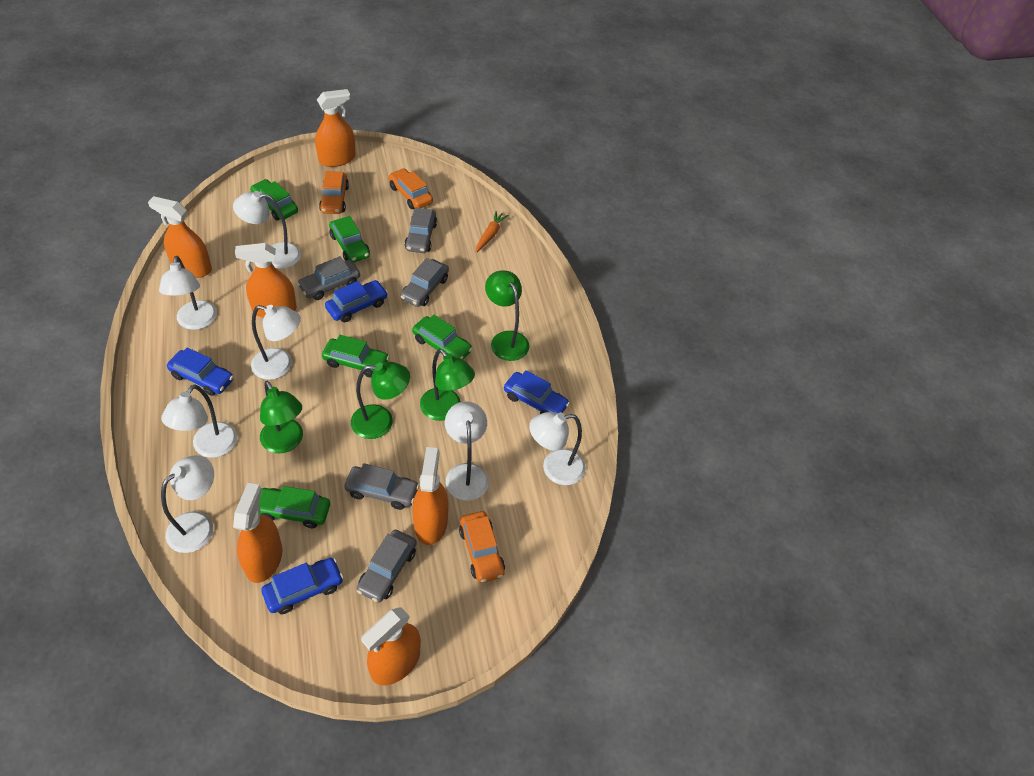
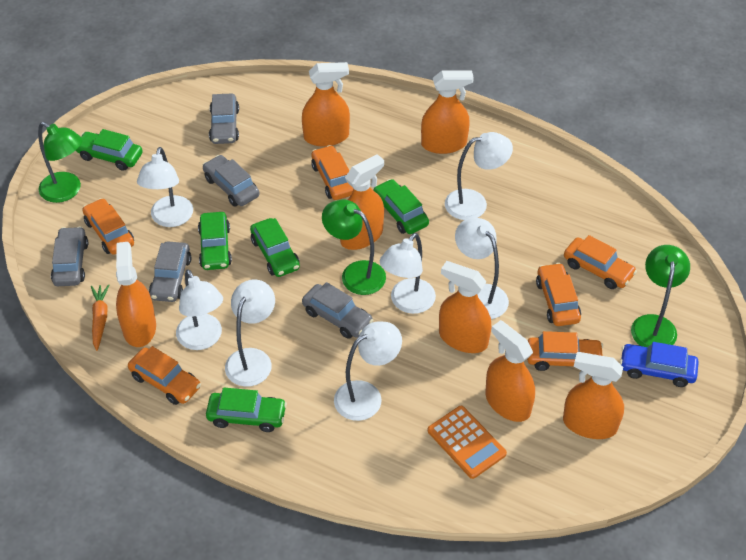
blue car: [167,347,234,396] [261,558,344,614] [325,280,388,322] [504,370,570,414] = 4 -> [620,342,699,387] = 1
green lamp: [260,381,303,453] [351,362,410,439] [420,349,475,421] [485,271,529,361] = 4 -> [38,122,83,203] [322,200,386,295] [631,245,690,347] = 3
orange calculator: none = 0 -> [428,406,507,479] = 1
orange car: [319,171,349,214] [389,168,433,209] [459,511,505,583] = 3 -> [83,198,134,255] [128,346,201,405] [311,145,353,200] [527,331,603,371] [536,263,581,326] [564,235,637,289] = 6
orange spray bottle: [148,196,212,278] [233,483,282,583] [235,243,297,318] [315,89,356,167] [361,607,421,685] [412,447,449,545] = 6 -> [116,242,156,347] [302,62,350,146] [340,154,384,250] [421,70,474,154] [439,261,491,353] [485,320,535,422] [563,352,624,439] = 7

